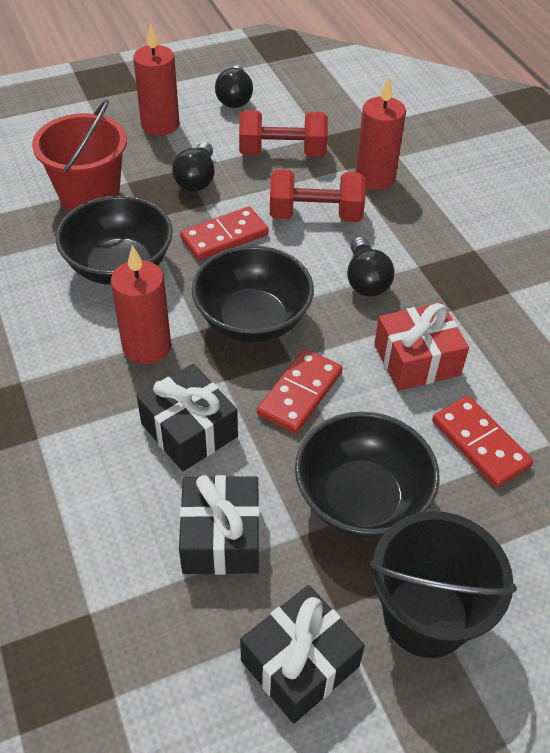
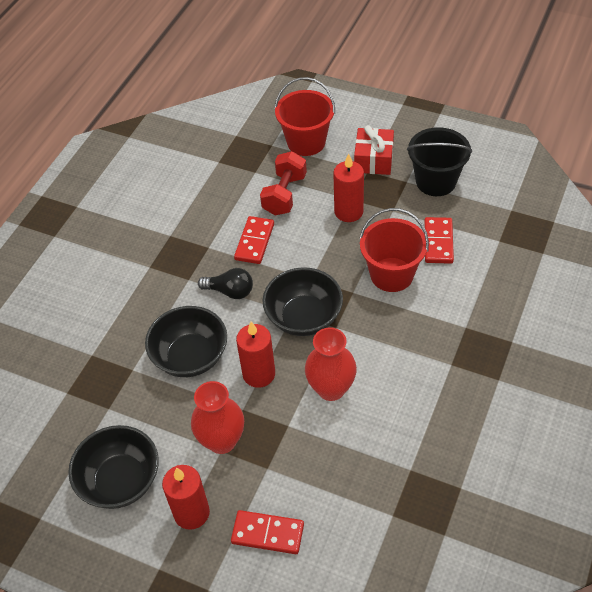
black gift: [137,364,238,471] [179,475,260,575] [240,585,365,724] = 3 -> none = 0
black light bulb: [172,142,214,192] [215,65,253,108] [347,237,395,296] = 3 -> [198,268,253,299] = 1
red bucket: [32,99,127,211] = 1 -> [275,77,335,156] [359,208,429,292] = 2
red dumbbell: [239,110,328,157] [270,169,366,222] = 2 -> [260,151,307,215] = 1
red vase: none = 0 -> [191,381,244,454] [305,327,357,401] = 2

